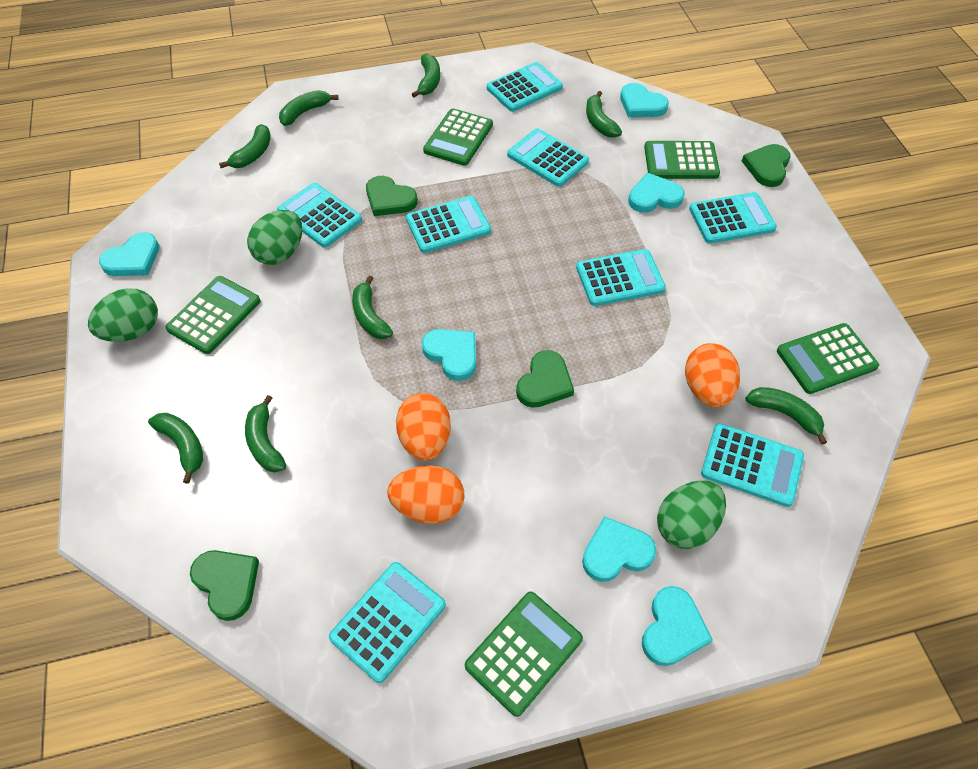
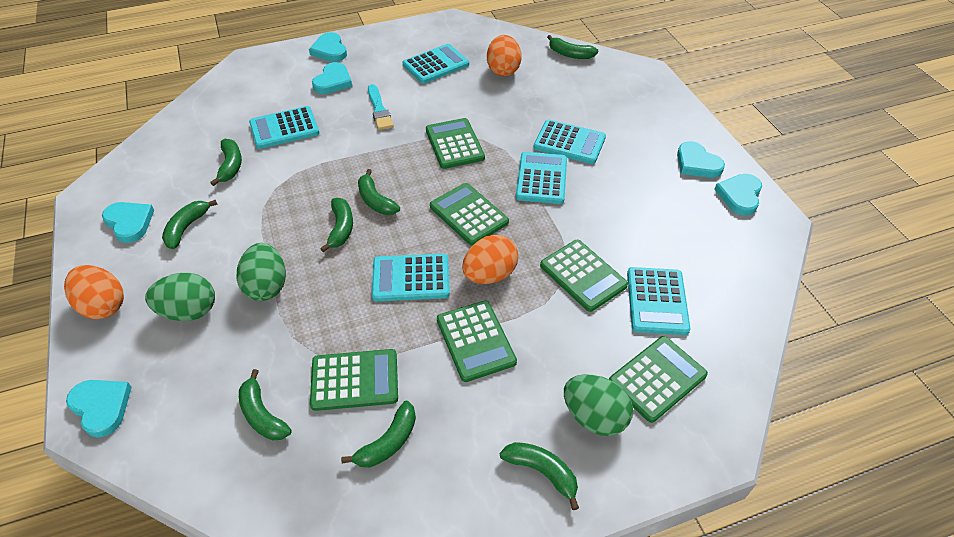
green calculator: [166,276,261,354] [423,108,493,166] [465,591,583,717] [644,141,720,179] [777,323,879,394] = 5 -> [310,349,398,411] [426,118,485,169] [430,183,509,245] [437,301,517,382] [540,240,628,312] [609,336,708,423] = 6
green heart: [190,550,259,621] [366,176,418,216] [516,350,574,408] [742,144,791,187] = 4 -> none = 0
turquoise brush: none = 0 -> [368,84,394,130] = 1
turquoise calculator: [277,183,362,247] [329,562,446,683] [406,196,491,253] [487,62,563,112] [507,128,589,187] [576,249,666,306] [689,192,777,244] [701,423,804,507] = 8 -> [249,106,319,149] [372,254,450,301] [403,44,469,84] [516,152,567,204] [533,120,606,164] [627,267,691,335] = 6

